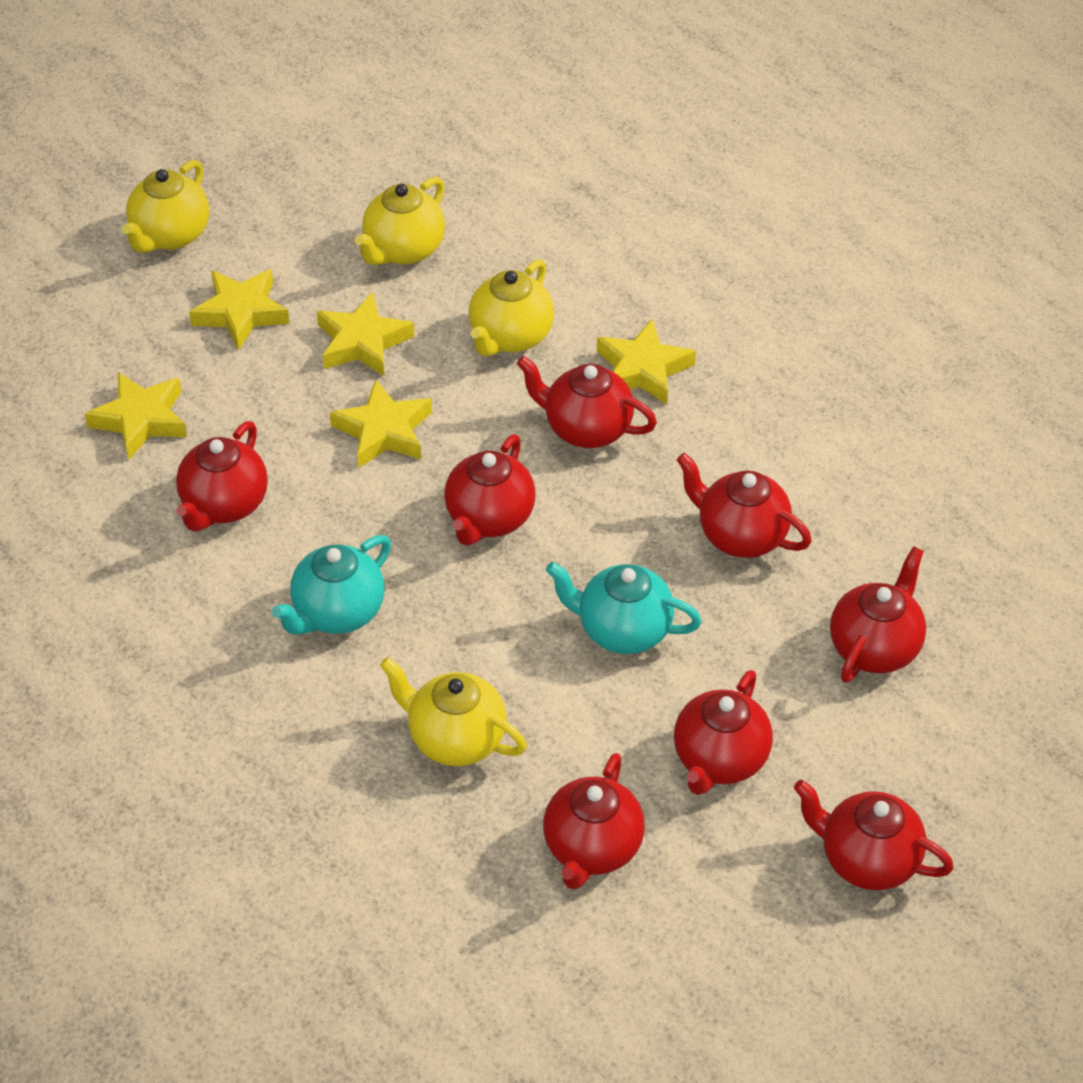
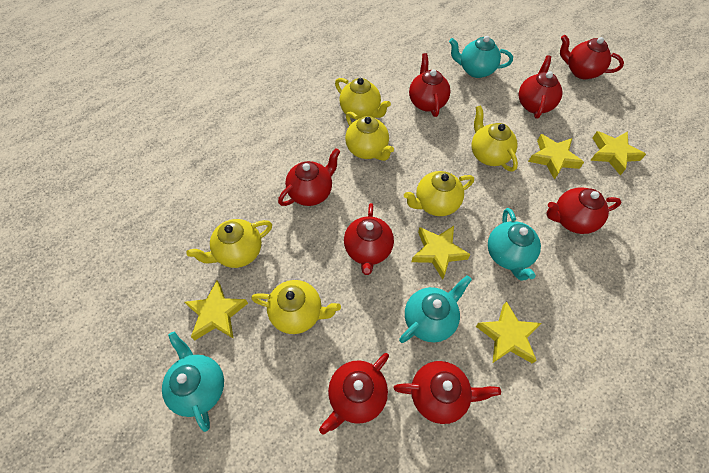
turquoise teapot: [272,535,391,635] [546,562,702,654] = 2 -> [162,331,224,432] [399,276,472,343] [449,36,513,78] [488,208,541,281] = 4
yellow teapot: [122,160,209,253] [355,177,445,265] [380,657,527,766] [469,259,554,357] = 4 -> [186,219,272,268] [251,280,341,334] [335,78,391,120] [345,111,394,161] [404,171,474,216] [472,105,518,172] = 6

